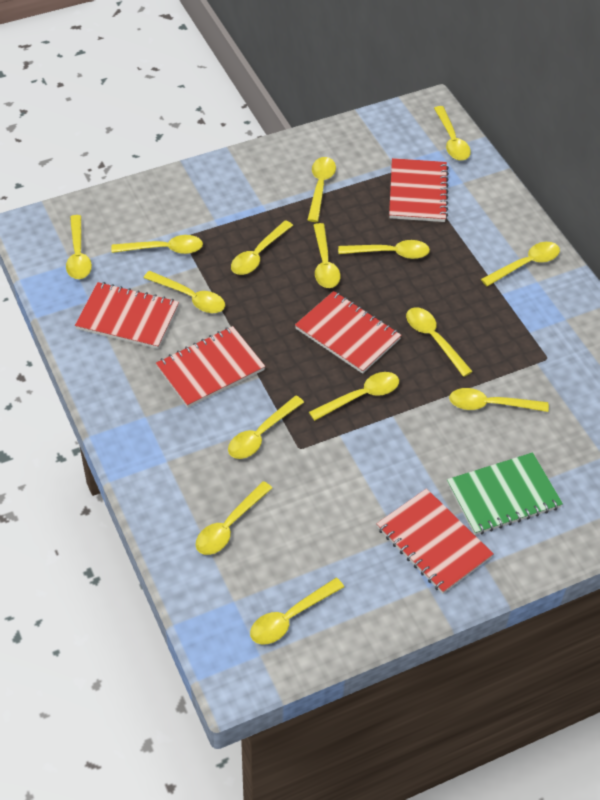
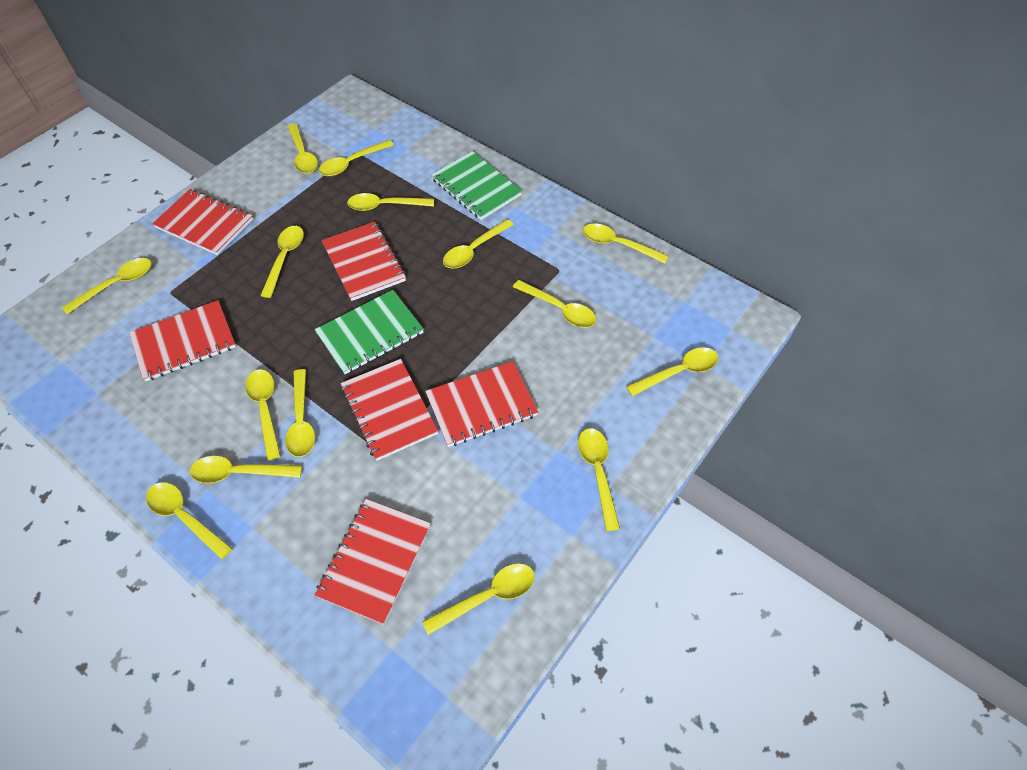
green notebook: [447,452,563,535] = 1 -> [315,290,424,374] [431,151,522,220] = 2
red notebook: [75,282,179,349] [156,326,265,408] [295,291,401,374] [377,488,493,594] [389,158,449,222] = 5 -> [129,300,236,381] [152,189,253,255] [314,499,431,625] [322,222,406,301] [341,359,438,461] [425,361,538,447] = 6

